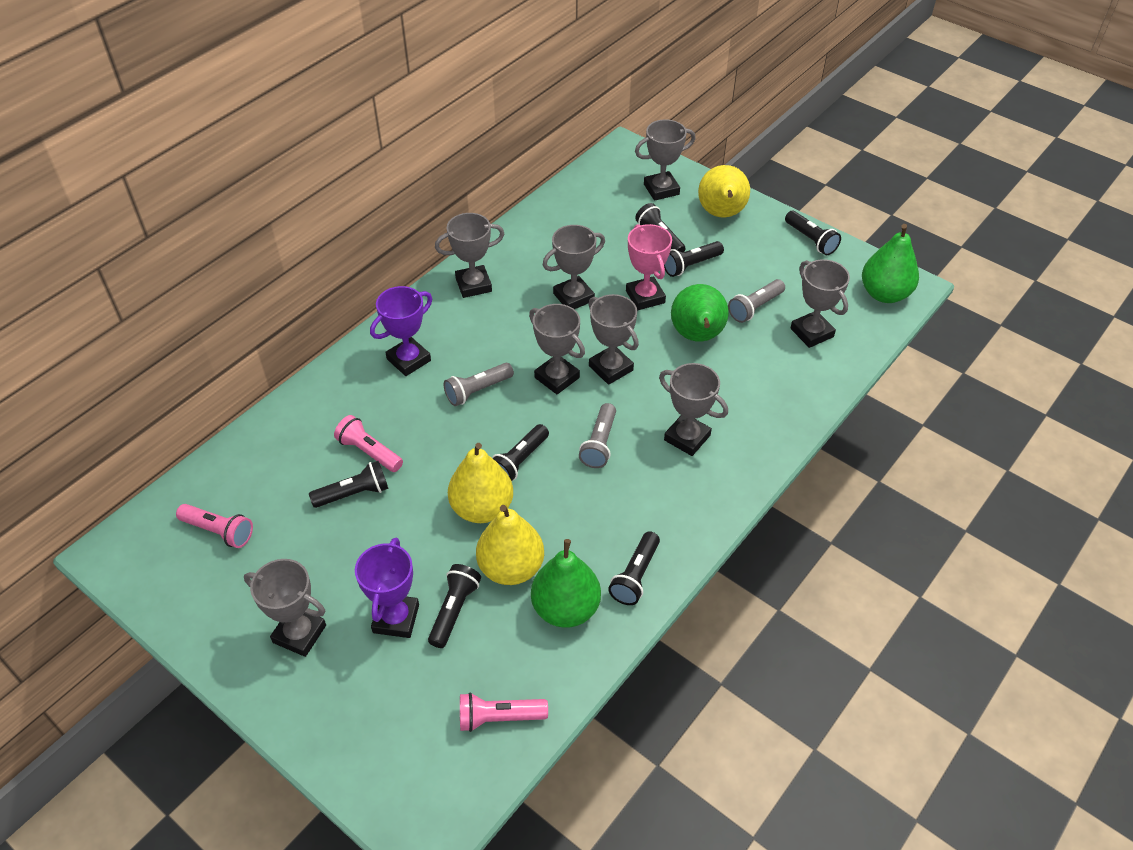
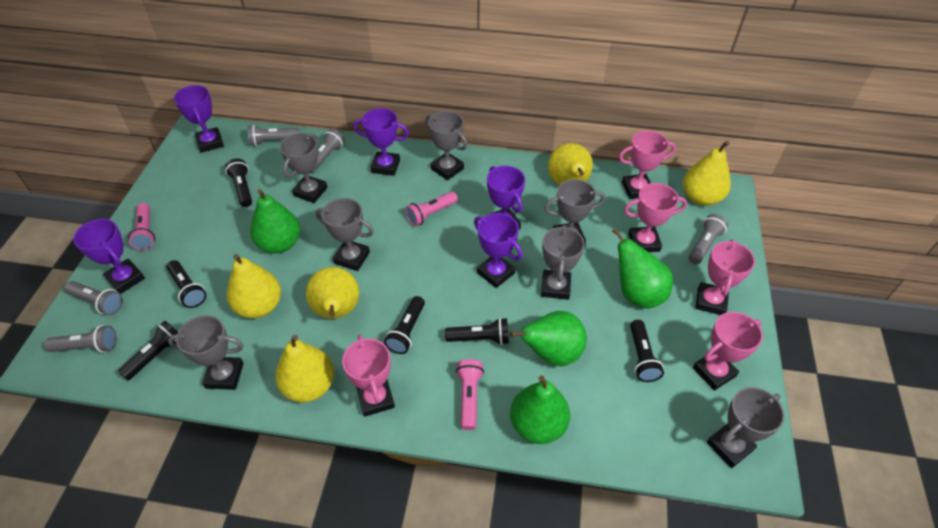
black flashlight: [309,461,388,508] [428,564,481,648] [492,424,549,481] [608,531,660,605] [635,203,686,252] [664,241,724,277] [785,211,841,255] = 7 -> [118,321,178,380] [167,260,206,308] [225,159,252,207] [384,296,425,354] [445,318,509,345] [630,320,664,382] = 6
green pear: [531,539,601,628] [671,284,729,342] [862,224,919,303] = 3 -> [250,189,300,253] [510,311,587,366] [510,376,570,444] [612,228,673,309] = 4
grey flashlight: [444,363,514,406] [579,403,616,468] [728,279,785,323] = 3 -> [44,325,117,353] [64,281,123,315] [248,125,299,146] [310,129,345,173] [689,214,728,265] = 5
grey trophy: [244,559,326,657] [435,213,504,298] [529,304,585,394] [543,225,605,309] [588,294,639,385] [635,119,696,201] [659,363,728,456] [790,259,850,348] = 8 -> [168,315,244,390] [280,133,327,203] [315,198,374,271] [426,111,468,180] [541,225,585,300] [544,179,605,246] [707,387,785,468] = 7
pink trophy: [626,224,672,310] = 1 -> [342,335,395,417] [619,130,676,199] [624,183,687,252] [693,312,763,391] [695,239,755,315] = 5
purple trophy: [355,538,419,638] [370,286,432,376] = 2 -> [73,219,145,294] [174,85,224,153] [353,108,409,176] [474,213,523,288] [486,166,525,229] = 5
yellow pear: [448,443,513,523] [476,505,544,585] [698,165,750,217] = 3 -> [227,254,281,318] [275,335,334,402] [306,267,359,319] [548,143,593,185] [683,141,731,206] = 5

